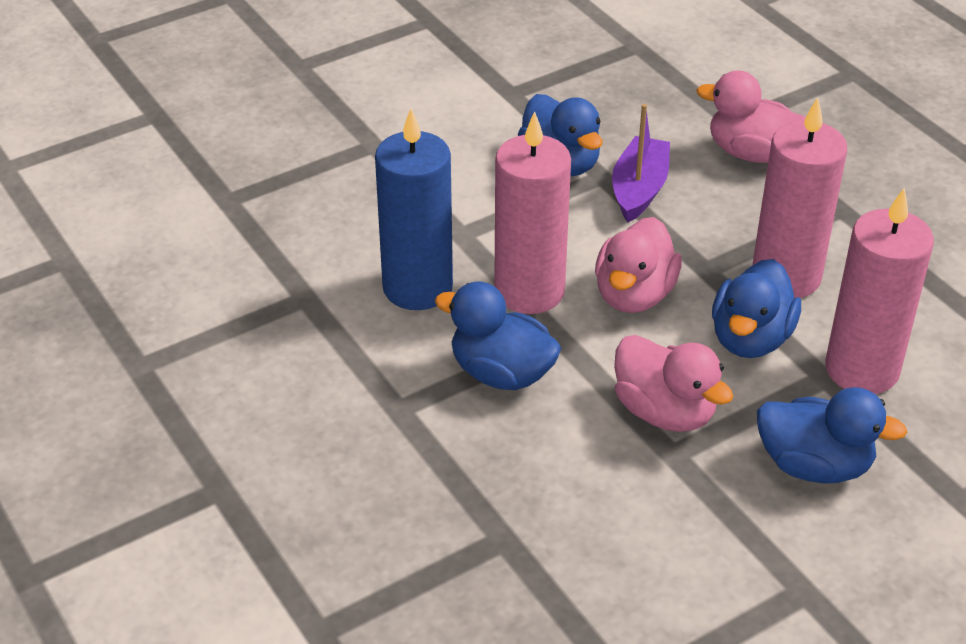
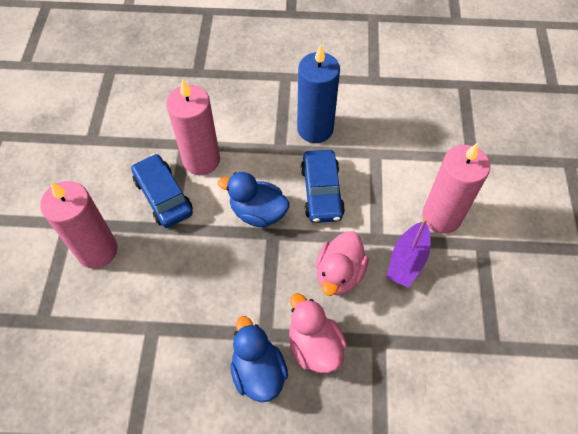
blue car: none = 0 -> [131,154,193,228] [301,150,345,223] = 2
blue duck: [435,281,561,390] [518,94,603,176] [712,259,801,358] [757,387,907,483] = 4 -> [218,172,290,228] [230,316,288,402] = 2
pink duck: [595,217,682,313] [614,335,733,432] [696,70,806,163] = 3 -> [289,293,347,373] [316,231,369,296] = 2

